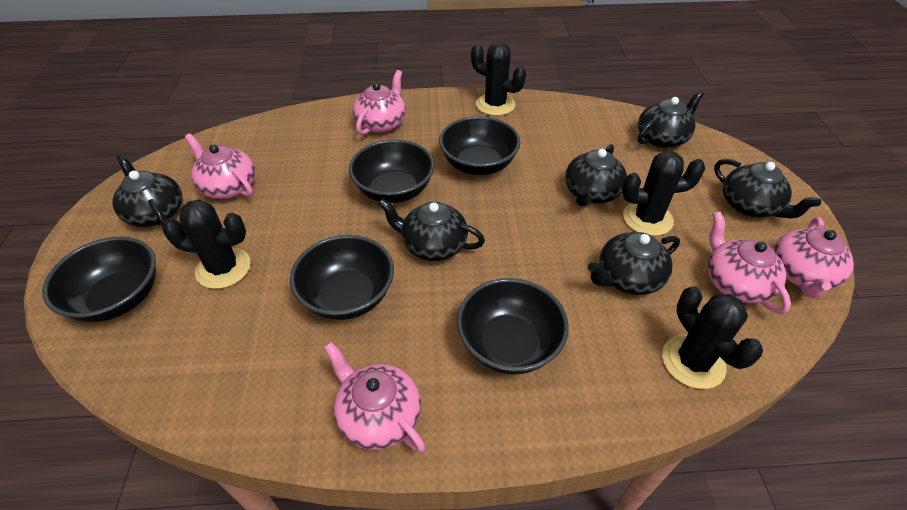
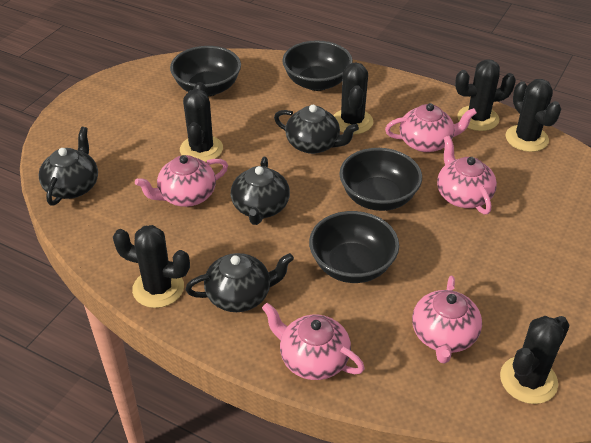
black bowl: [42,237,156,322] [290,235,394,320] [349,139,435,203] [439,116,521,175] [457,278,569,374] = 5 -> [170,46,241,97] [282,40,353,91] [309,211,399,283] [339,148,422,211] = 4
black cactus: [162,199,251,289] [471,42,526,116] [622,151,705,236] [662,286,763,389] = 4 -> [113,225,190,308] [180,82,223,162] [333,62,373,135] [455,59,516,131] [500,316,570,404] [506,79,561,152] = 6
black teapot: [112,154,183,227] [378,198,485,261] [565,144,627,207] [588,232,680,295] [638,90,704,148] [714,159,821,219] = 6 -> [38,127,98,206] [186,253,294,312] [231,157,290,225] [274,105,359,154] = 4

